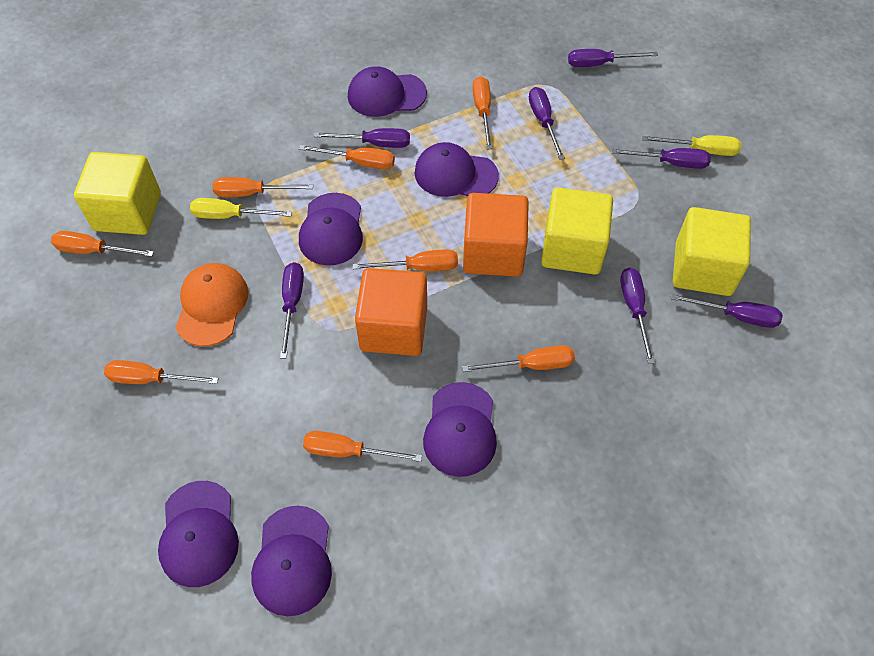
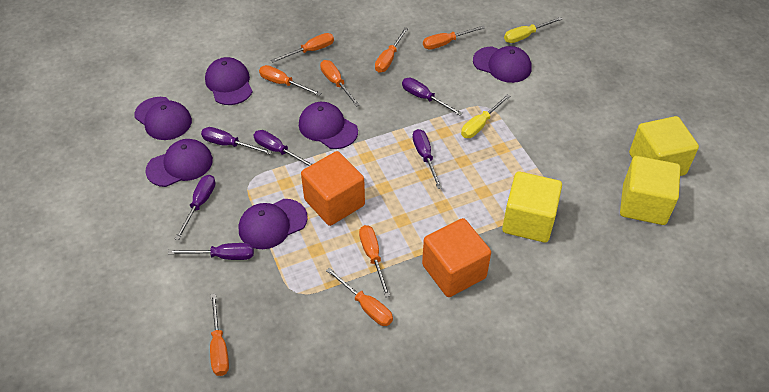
orange cap: [176,263,249,346] = 1 -> none = 0
purple screwdriver: [280,262,304,358] [314,128,410,148] [529,87,565,160] [568,49,658,67] [612,148,711,169] [620,267,655,364] [670,294,783,328] = 7 -> [168,243,254,260] [175,175,216,240] [201,127,272,154] [253,130,312,166] [402,78,463,115] [412,129,442,189] = 6

